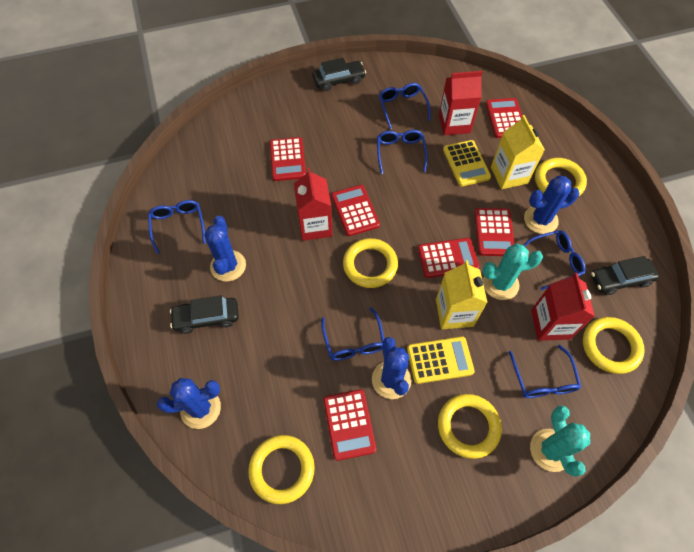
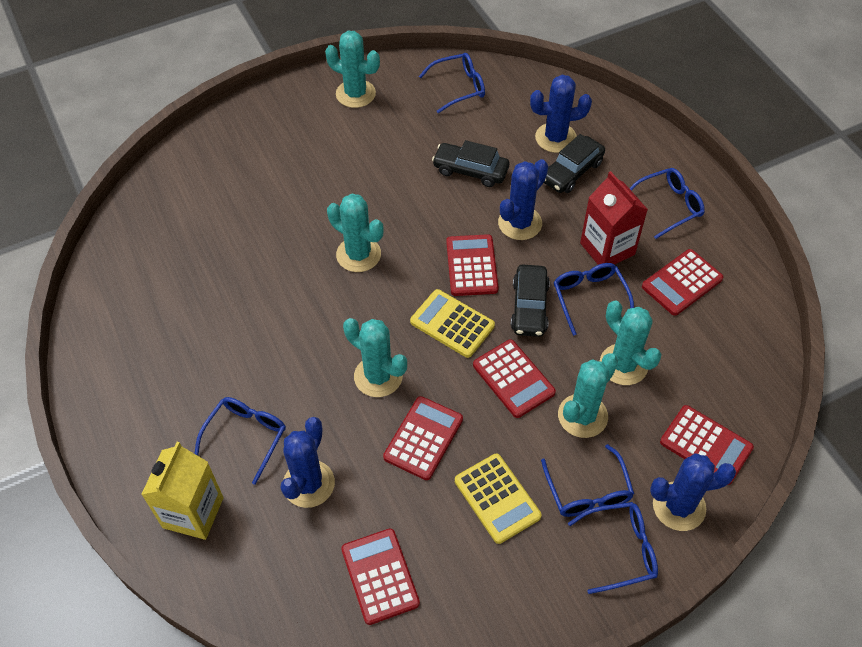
red carton: [294,168,333,241] [439,71,483,135] [531,273,595,341] = 3 -> [580,171,648,265] = 1
turquoise cactus: [482,244,543,300] [530,405,590,476] = 2 -> [325,31,380,108] [327,194,384,272] [343,318,407,397] [558,353,618,438] [600,301,662,385] = 5
yellow carton: [436,260,488,329] [491,115,545,189] = 2 -> [141,442,224,540] = 1
yellow ring: [248,435,315,504] [343,238,398,288] [438,394,502,459] [535,158,587,196] [583,317,645,374] = 5 -> none = 0

